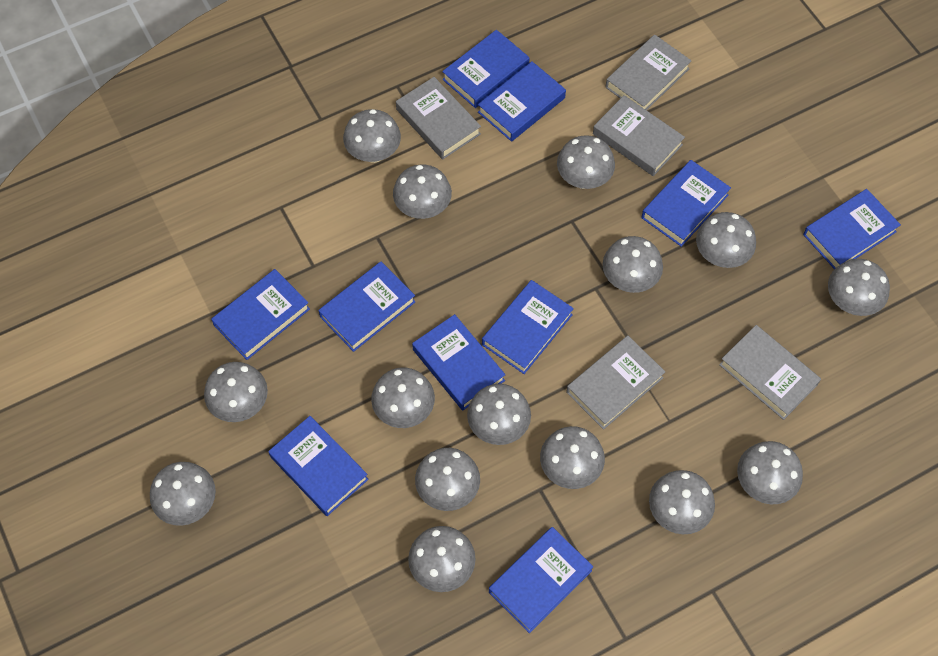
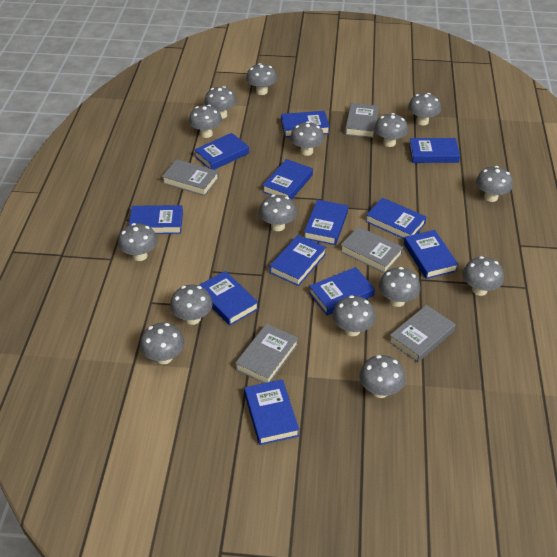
blue book: [211,269,310,360] [268,416,369,516] [318,262,415,352] [412,314,505,410] [442,30,530,108] [478,61,566,142] [482,280,574,374] [489,527,593,633] [641,160,731,247] [803,189,901,269] = 10 -> [129,205,183,234] [194,133,249,170] [198,271,258,326] [244,379,299,445] [262,159,313,200] [269,235,326,286] [281,111,330,137] [304,200,348,245] [309,267,375,316] [365,198,426,239] [404,230,459,279] [409,138,460,163] = 12

